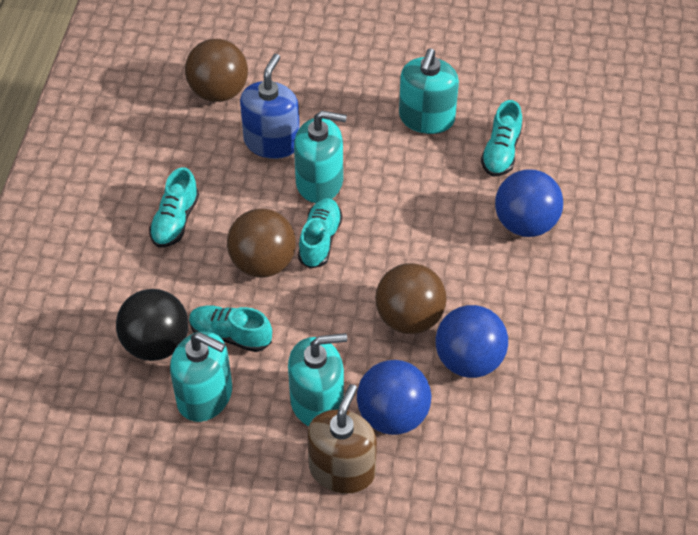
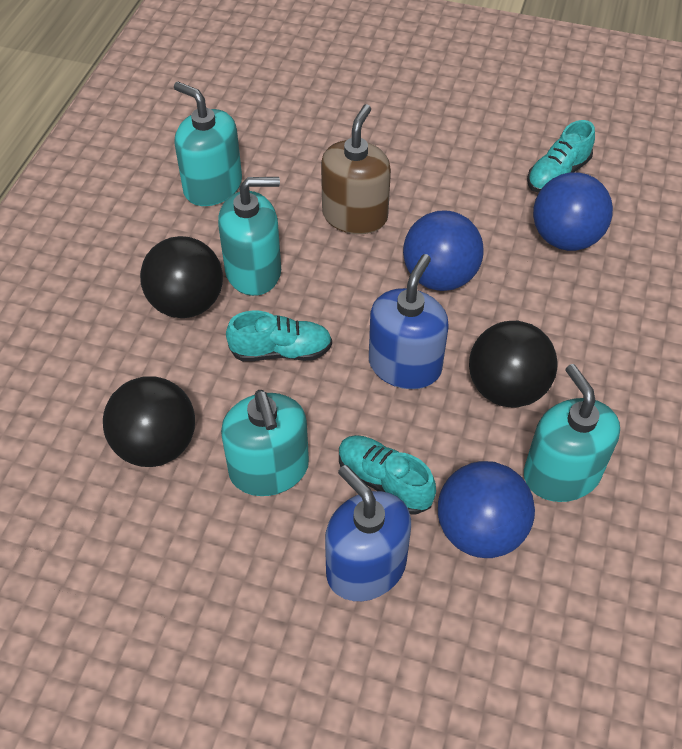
black ball: [116,289,188,361] = 1 -> [103,376,195,467] [140,236,223,318] [469,321,558,408] = 3
blue soap dispenser: [240,54,300,159] = 1 -> [325,465,411,601] [369,254,449,389] = 2
brown ball: [185,39,248,102] [227,208,296,278] [375,263,447,334] = 3 -> none = 0
turquoise shoe: [149,167,199,248] [189,305,272,352] [298,198,343,269] [481,100,522,176] = 4 -> [226,311,332,361] [339,435,436,515] [527,120,595,193] = 3

